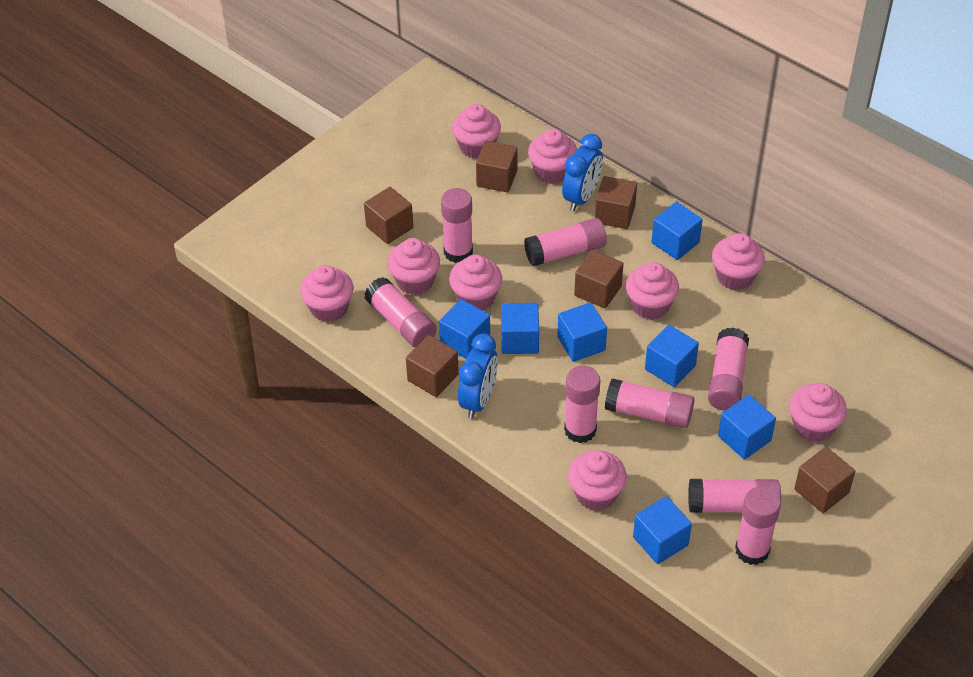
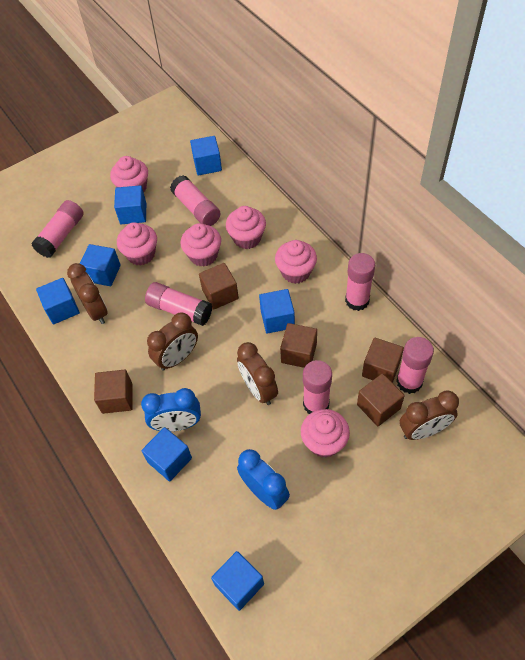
brown clock: none = 0 -> [67,263,108,324] [147,312,198,370] [237,342,278,405] [399,391,459,440] = 4
brown cube: [364,187,413,244] [406,335,459,397] [476,141,517,193] [574,250,624,308] [595,176,637,229] [794,447,855,513] = 6 -> [94,370,133,414] [199,263,239,310] [280,323,317,368] [357,373,405,426] [362,338,404,383] = 5
pink cupcake: [300,265,354,322] [388,238,440,295] [449,255,502,311] [452,104,501,159] [528,129,577,184] [568,450,627,511] [626,262,679,320] [712,233,765,290] [789,383,847,442] = 9 -> [110,156,148,192] [117,222,157,266] [180,223,221,267] [226,206,266,249] [275,240,317,284] [301,409,350,458] = 6
pink glue stick: [365,277,437,347] [441,188,473,263] [524,218,607,266] [564,366,600,443] [605,378,694,428] [688,479,781,513] [708,328,749,410] [735,486,781,565] = 8 -> [31,200,84,258] [145,282,212,326] [170,175,221,226] [303,360,332,414] [345,253,375,311] [396,337,434,394] = 6

